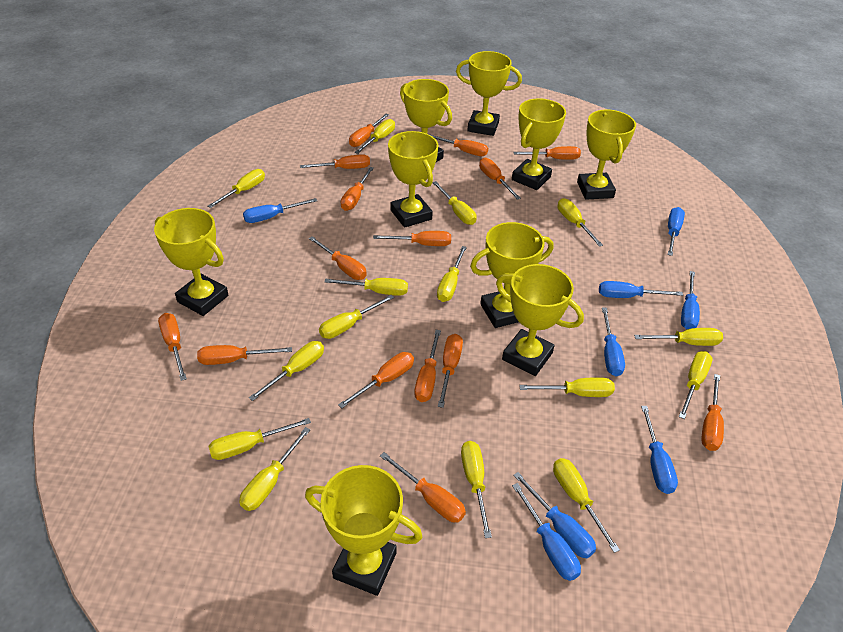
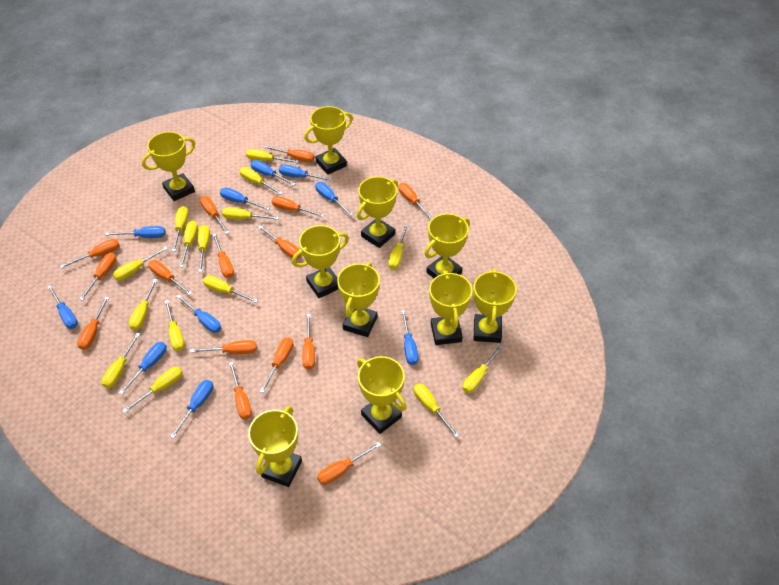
blue screwdriver: [243,198,317,223] [512,483,581,581] [513,472,596,558] [599,281,683,298] [602,307,625,376] [641,406,678,494] [668,207,685,256] [681,271,700,329] = 8 -> [47,285,78,329] [106,226,166,238] [119,342,167,395] [170,380,213,438] [176,295,221,333] [220,187,270,210] [251,160,296,186] [279,165,331,181] [315,182,353,216] [401,310,419,365] = 10
yellow trophy: [154,208,228,316] [305,465,422,596] [388,131,438,228] [400,79,452,162] [456,51,522,136] [470,222,553,328] [496,264,584,376] [512,98,566,190] [577,110,636,200] = 9 -> [142,132,195,201] [248,406,302,487] [292,225,349,298] [304,106,353,175] [337,262,380,337] [357,176,398,248] [357,356,406,434] [424,214,470,278] [429,271,472,345] [473,269,517,343] = 10

